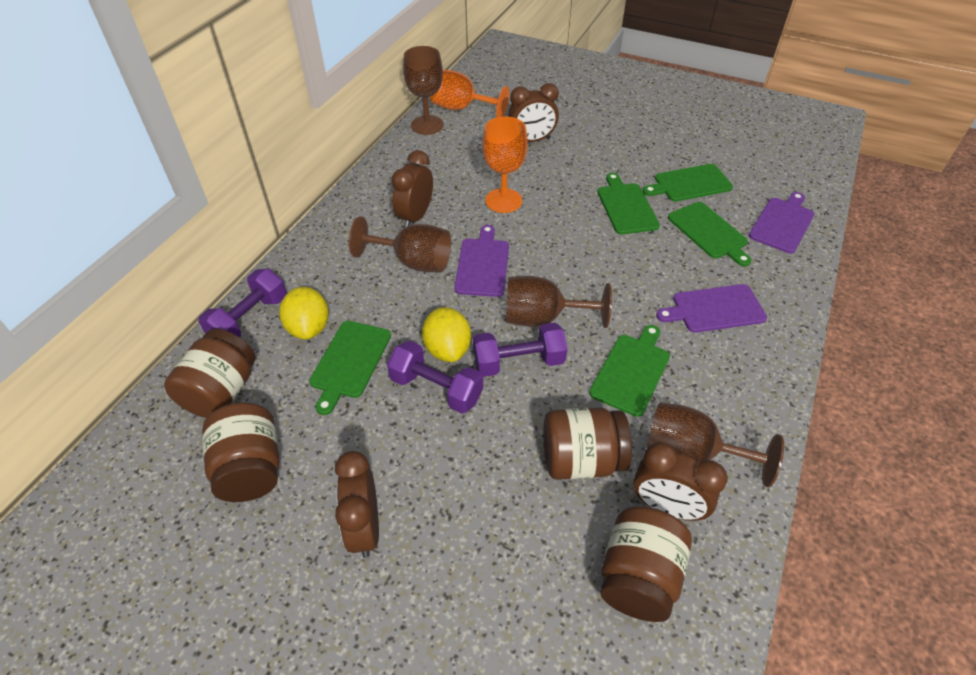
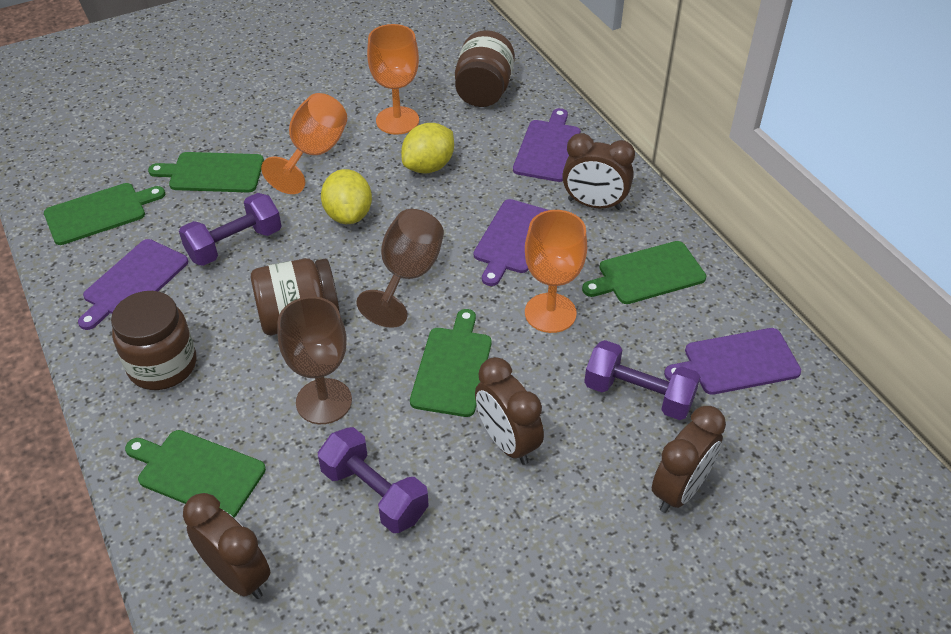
brown goblet: [349,216,451,272] [403,46,444,135] [506,276,612,328] [647,403,784,487] = 4 -> [278,296,352,424] [356,209,444,328] = 2
brown jar: [164,329,256,418] [202,403,280,502] [543,407,632,480] [600,506,692,622] = 4 -> [111,291,196,390] [251,258,340,335] [455,30,515,107] = 3
orange goblet: [430,70,509,117] [483,116,528,213] = 2 -> [261,93,347,194] [367,24,419,135] [525,210,587,333] = 3
purple cutting board: [454,225,509,297] [656,284,767,333] [749,192,814,253] = 3 -> [78,239,188,330] [474,199,548,286] [513,108,580,182] [664,328,801,395] = 4

